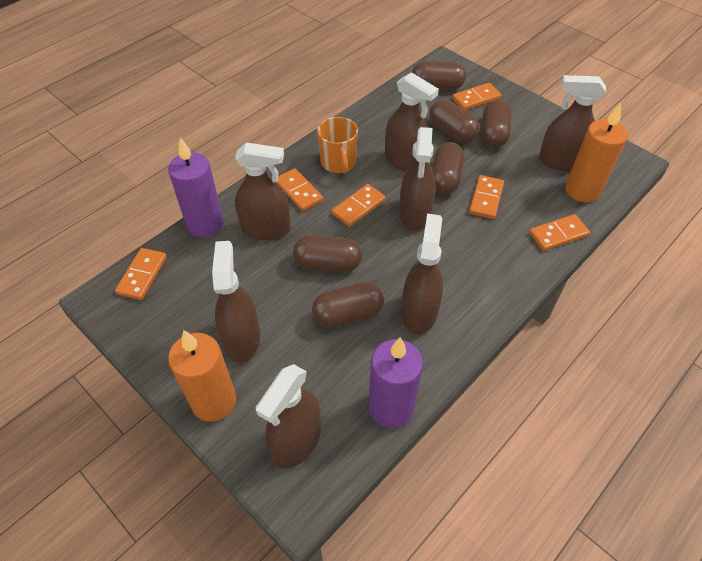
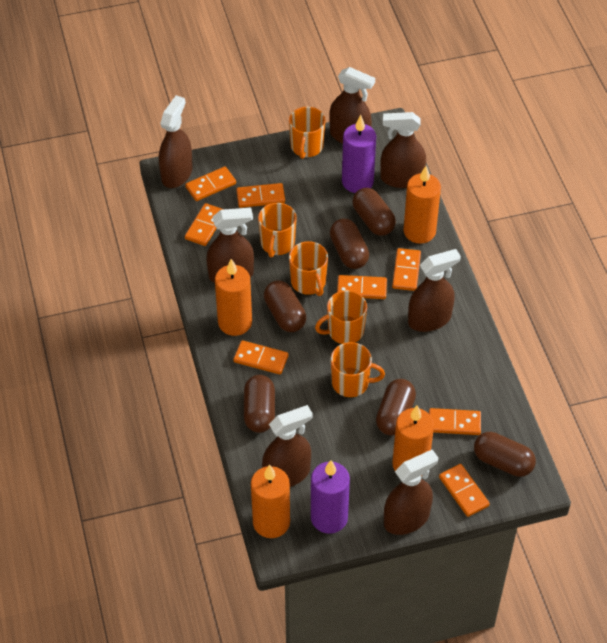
orange candle: [168,330,236,422] [565,103,628,203] = 2 -> [215,259,252,336] [251,465,290,538] [393,405,434,477] [403,166,441,244] = 4
orange domino: [115,248,167,300] [276,168,323,211] [332,184,386,227] [452,83,501,110] [469,175,504,219] [529,214,590,251] = 6 -> [185,166,236,201] [185,203,224,246] [233,340,288,375] [236,183,285,208] [337,275,387,299] [392,248,421,291] [429,408,481,435] [439,464,490,517] = 8
orange mug: [317,117,358,174] = 1 -> [258,203,297,258] [289,107,326,159] [289,241,328,296] [315,290,367,344] [331,342,385,397] = 5

